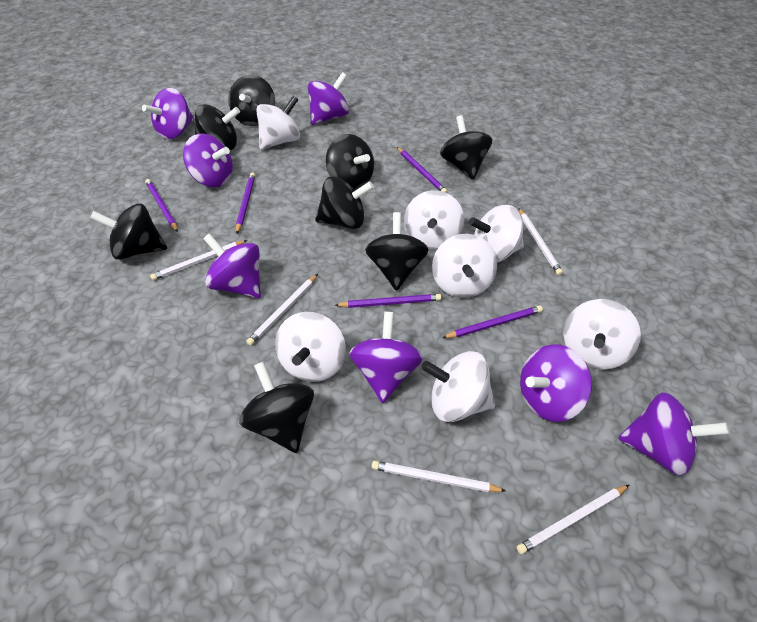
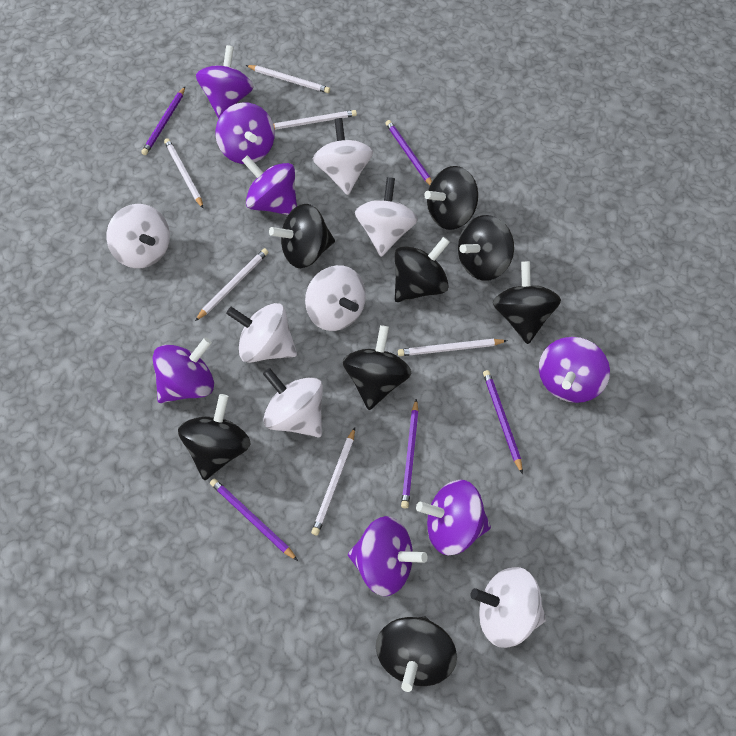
white pencil: [150,240,247,280] [246,274,318,346] [372,461,506,492] [517,485,629,554] [519,209,563,275] = 5 -> [164,138,203,208] [195,248,268,321] [246,65,330,93] [273,110,357,130] [311,427,355,536] [398,339,507,356] = 6

